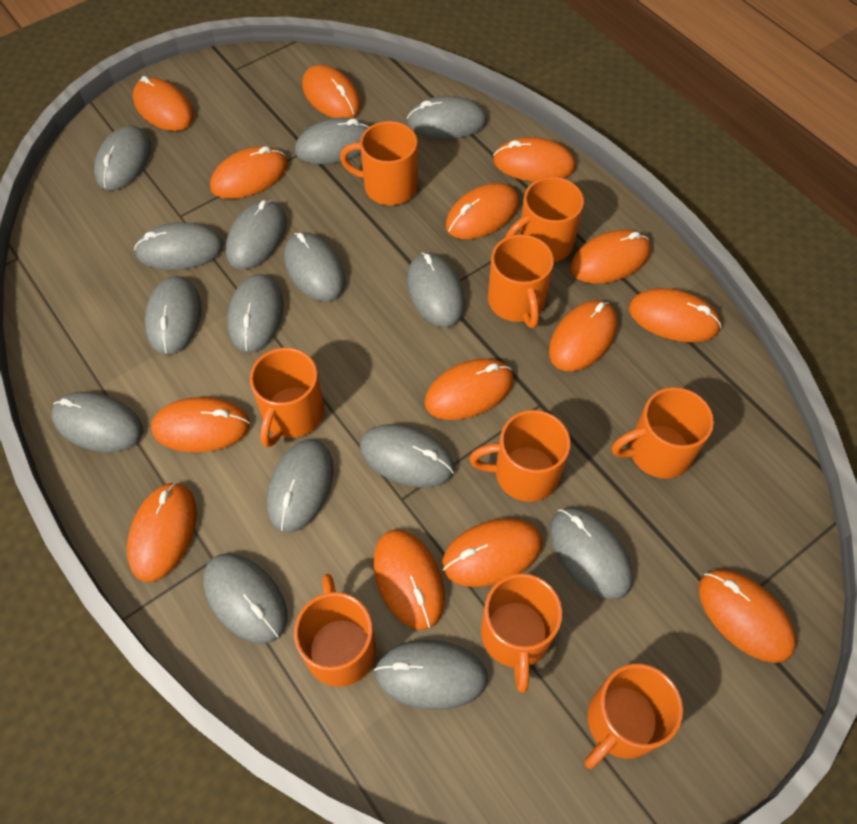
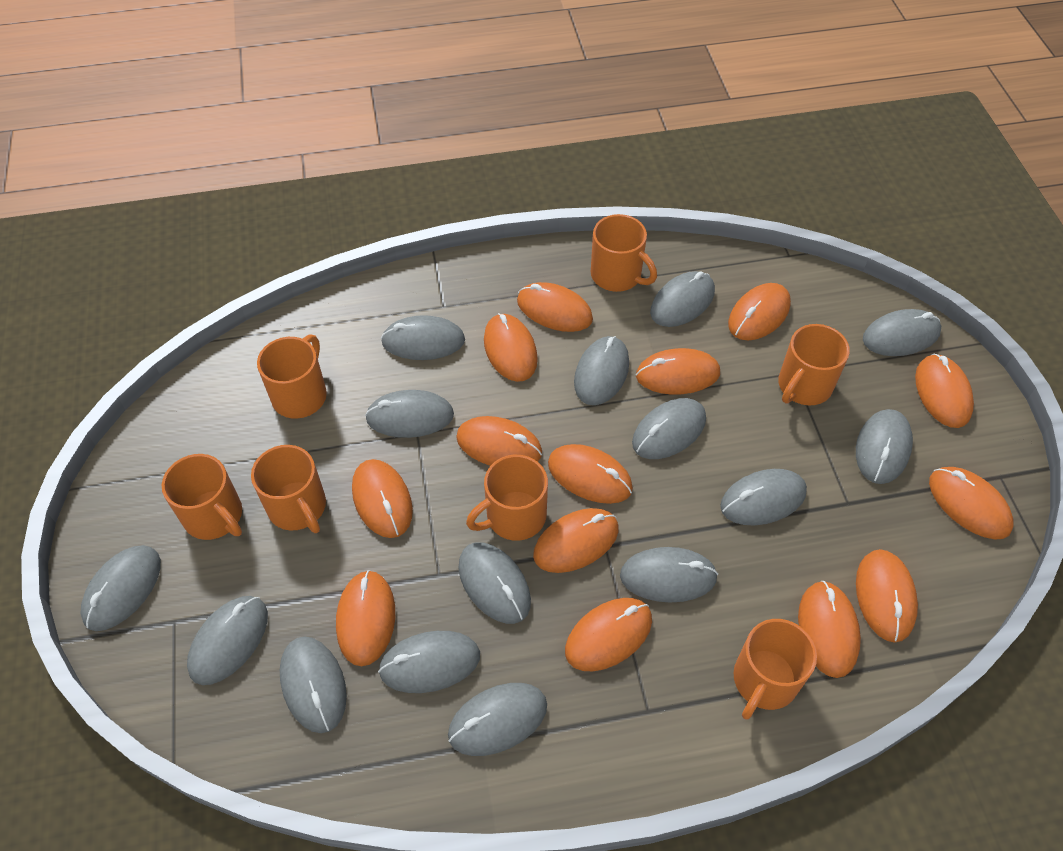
orange mug: [250,348,324,447] [294,574,376,687] [340,121,418,205] [469,410,570,502] [481,573,562,692] [488,234,554,328] [505,177,584,262] [585,664,683,769] [612,387,714,479] = 9 -> [162,454,242,540] [251,445,326,533] [257,334,327,419] [466,455,548,541] [591,214,657,292] [734,619,817,720] [778,324,850,405] = 7

